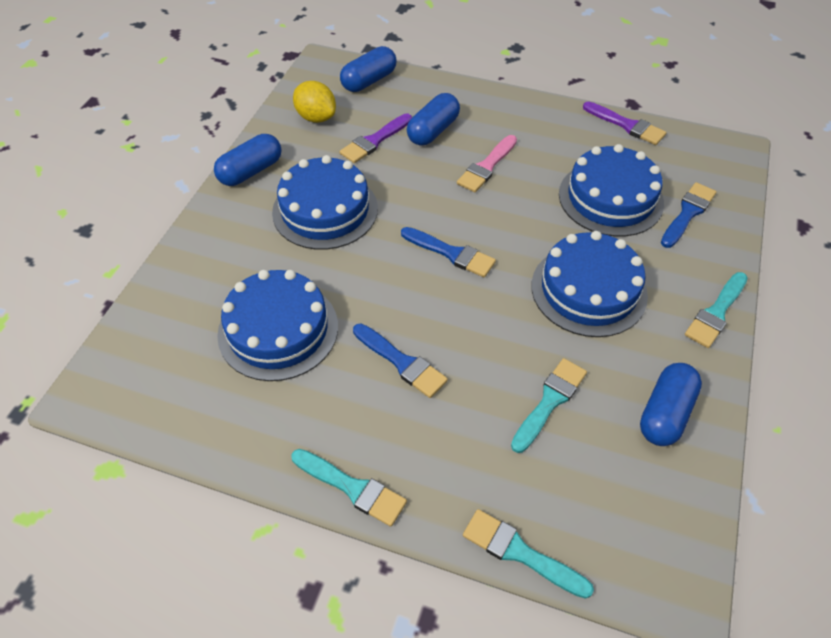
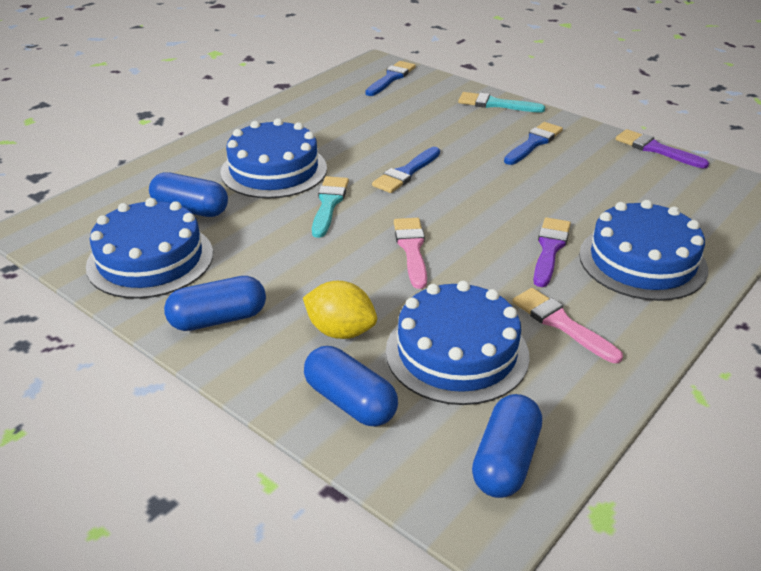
pink brush: [457,135,517,192] = 1 -> [394,218,427,289] [512,288,623,363] = 2
turquoise brush: [291,449,407,527] [463,509,594,599] [511,358,587,453] [685,272,748,348] = 4 -> [312,176,349,238] [458,92,545,113] = 2

